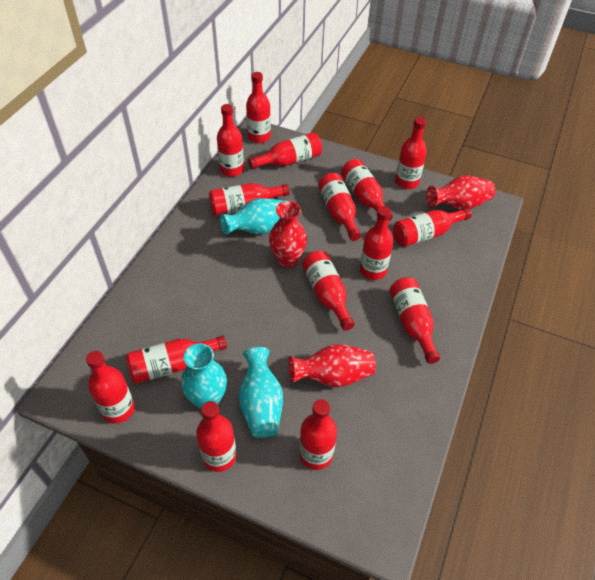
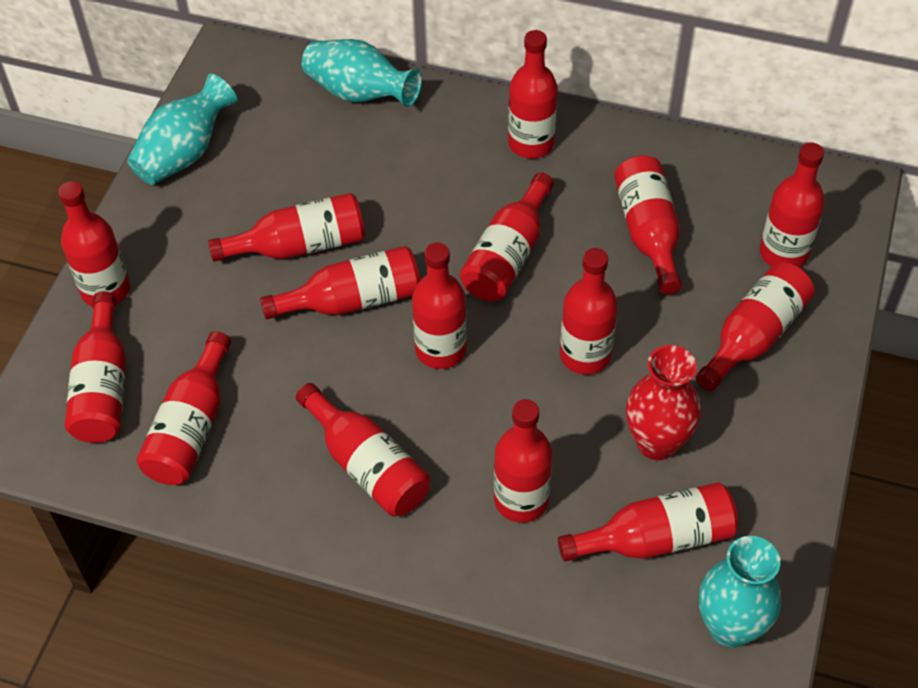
red vase: [269,201,307,268] [289,344,376,387] [426,176,495,210] = 3 -> [626,345,701,460] = 1

